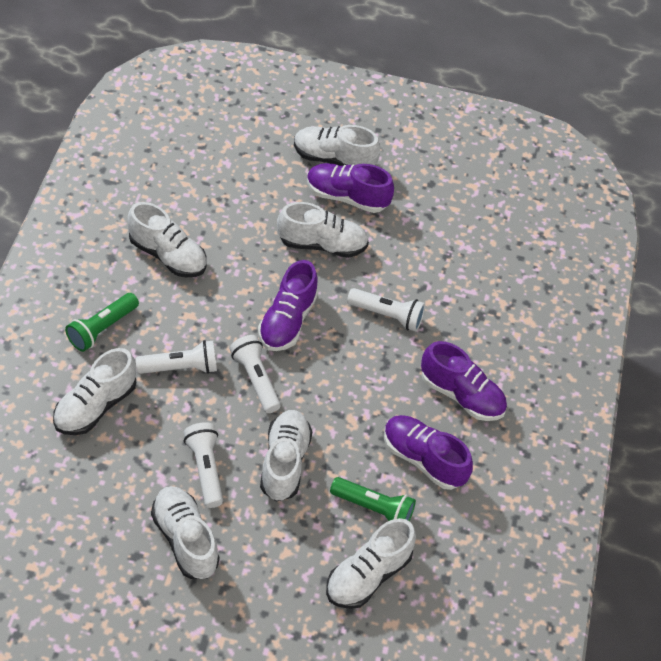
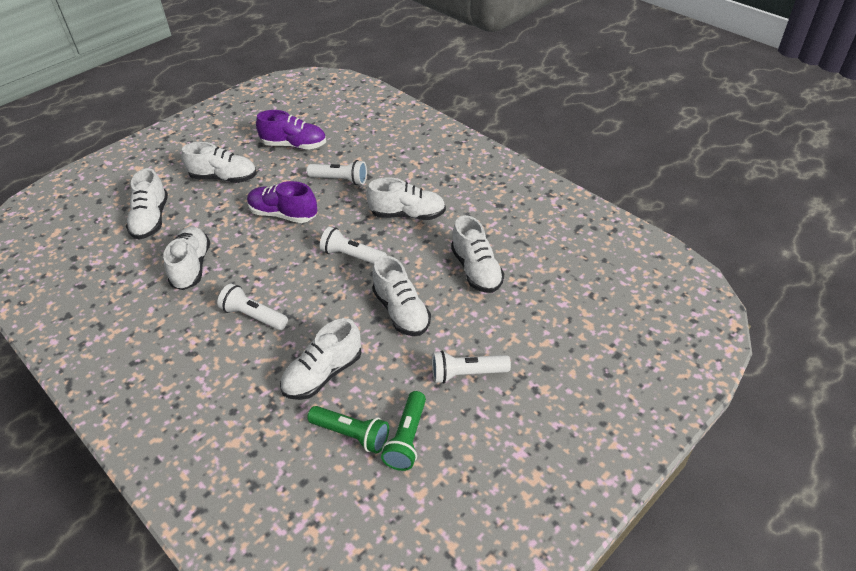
purple shoe: [258,260,318,351] [307,163,394,213] [384,415,473,490] [421,341,507,421] = 4 -> [247,181,317,223] [256,110,326,149] = 2

